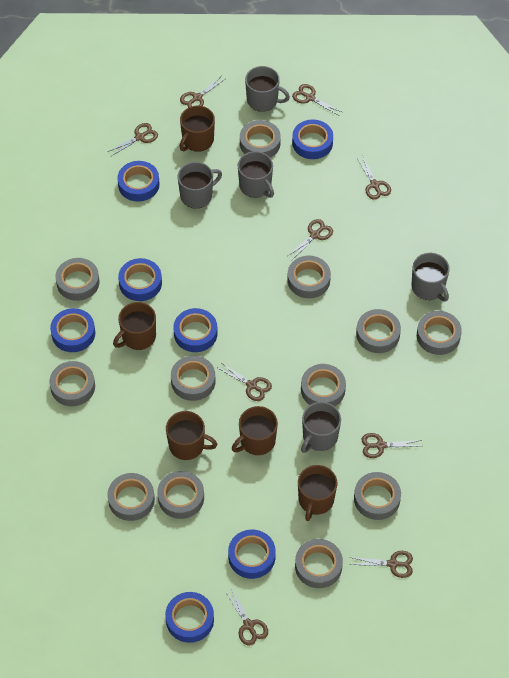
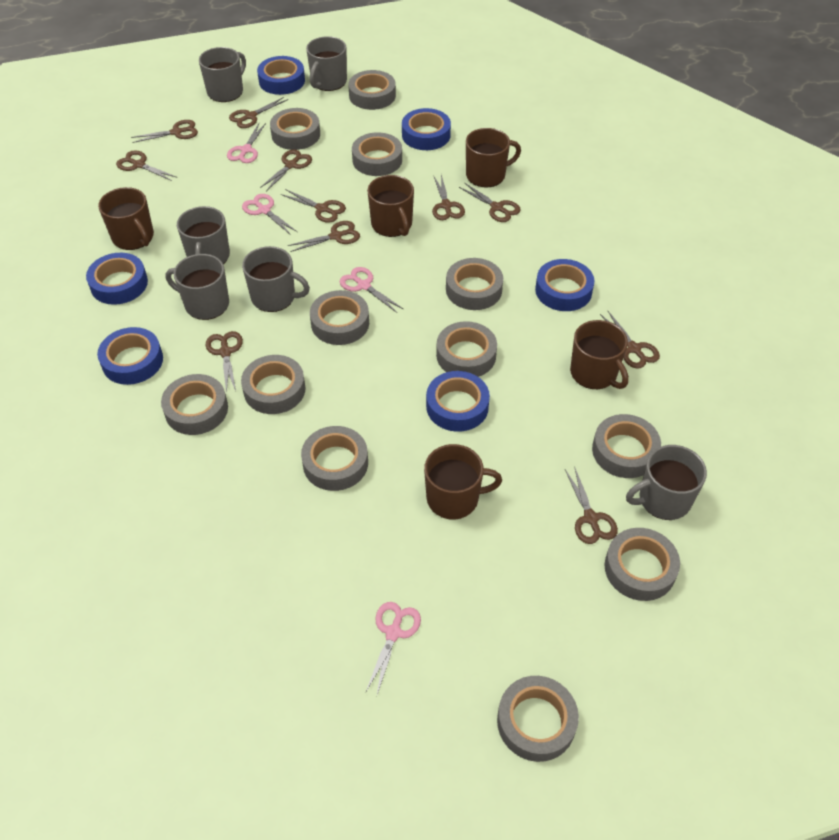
blue tape: [50,308,95,352] [117,161,160,202] [118,258,162,301] [165,592,214,643] [173,308,218,352] [228,529,276,579] [292,119,333,159] = 7 -> [86,253,148,305] [97,327,163,385] [257,56,305,95] [402,108,451,150] [426,371,490,432] [535,259,594,311] = 6
brown scissors: [107,123,158,156] [180,76,225,108] [218,363,272,401] [225,589,268,646] [288,219,333,260] [292,84,342,116] [349,551,413,578] [357,155,391,200] [361,433,422,458] = 9 -> [116,150,176,181] [131,120,198,143] [206,331,243,394] [229,97,288,128] [260,150,312,191] [281,189,346,223] [288,221,360,252] [432,175,465,220] [459,183,521,222] [565,466,618,544] [600,311,660,369] = 11
grey mug: [177,162,222,209] [238,151,274,198] [245,66,290,112] [301,402,341,453] [412,253,450,302] = 5 -> [166,254,229,320] [177,206,230,264] [199,47,246,102] [242,246,310,312] [306,36,347,91] [626,445,707,520] = 6
pink scissors: none = 0 -> [227,123,266,163] [242,194,297,235] [340,267,403,313] [365,602,421,694] = 4

